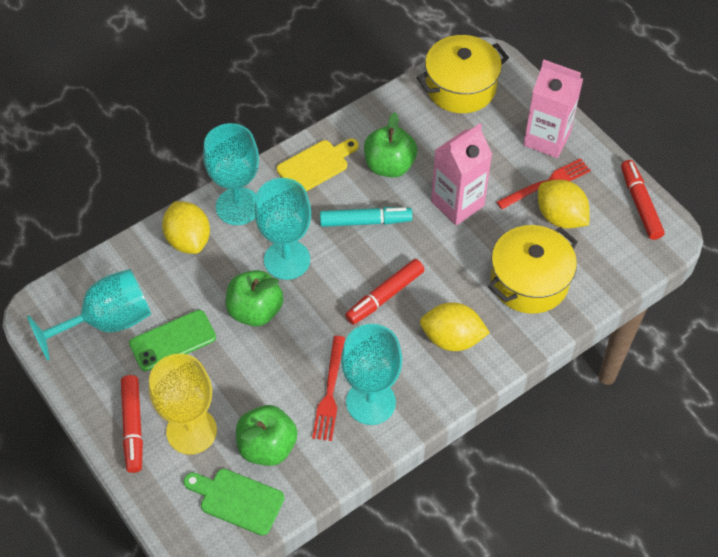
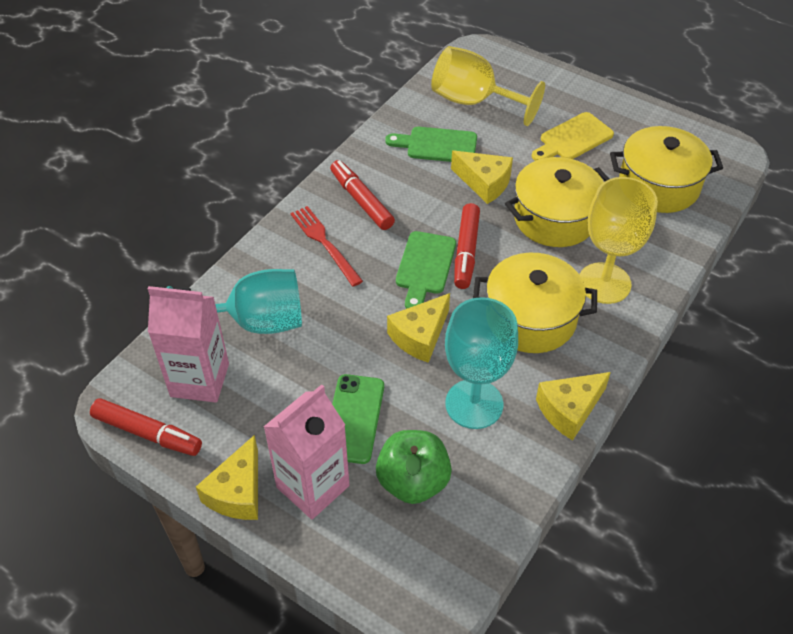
green apple: [226,270,283,327] [236,405,297,466] [364,112,417,177] = 3 -> [376,430,452,504] = 1
green cutting board: [184,469,284,536] = 1 -> [385,127,477,162] [396,231,456,309] = 2
red fork: [312,336,345,441] [497,158,591,209] = 2 -> [290,206,363,286] = 1
turquoise goblet: [27,269,151,360] [203,123,259,225] [254,178,311,280] [341,324,402,425] = 4 -> [167,269,302,334] [445,297,518,429] = 2
turquoise marker: [320,207,413,227] = 1 -> none = 0
yellow cheese: none = 0 -> [196,435,258,520] [387,293,450,363] [451,150,513,204] [536,372,611,440] = 4
yellow goblet: [149,354,217,454] = 1 -> [431,46,545,126] [579,177,658,304] = 2
yellow lemon: [162,201,210,254] [420,302,490,351] [538,180,589,229] = 3 -> none = 0
yellow pot: [417,35,509,113] [488,225,578,314] = 2 -> [473,253,597,353] [505,157,609,247] [610,126,723,213] = 3

